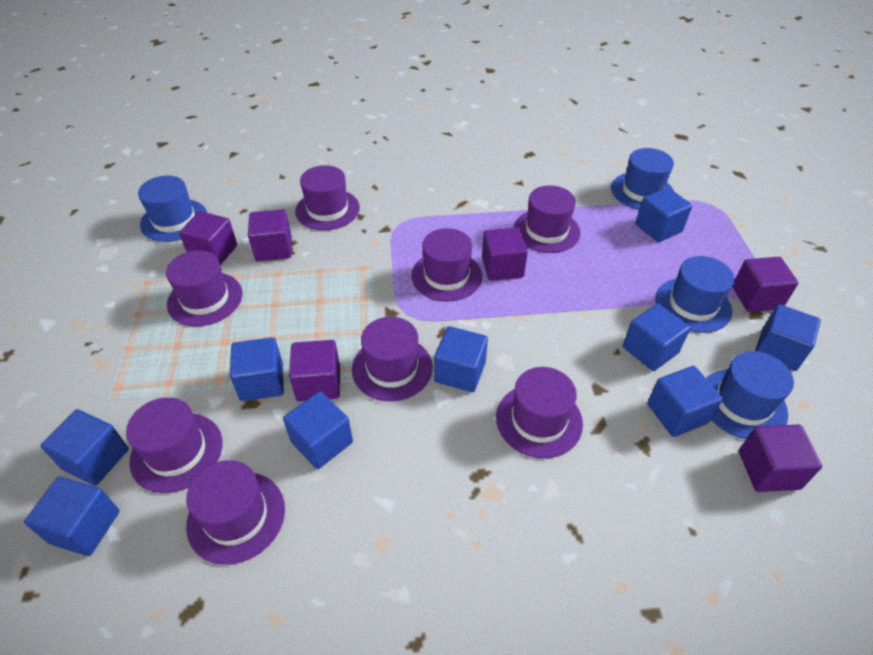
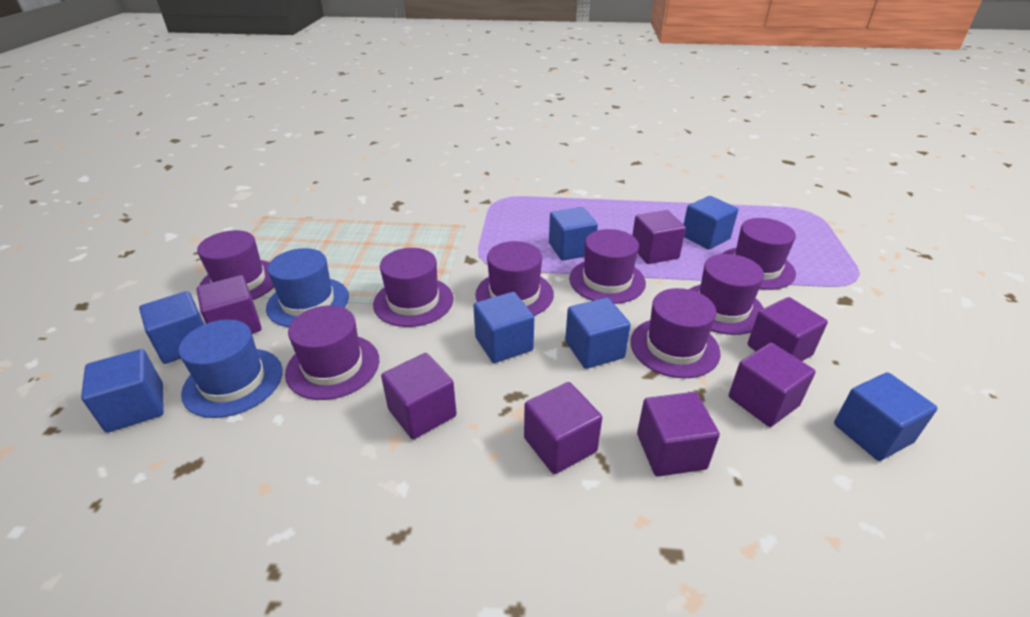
blue cube: [24,477,120,556] [41,409,128,486] [230,337,284,401] [283,391,353,469] [434,326,488,392] [623,303,691,371] [635,188,692,242] [647,366,723,437] [755,304,821,371] = 9 -> [81,349,164,433] [139,291,204,364] [473,292,534,363] [549,207,598,261] [565,297,631,369] [683,196,738,250] [834,372,938,461] = 7
blue hat: [138,175,207,242] [611,148,674,210] [655,256,734,333] [706,351,794,439] = 4 -> [179,319,283,418] [266,248,349,327] = 2
purple cube: [179,211,237,265] [248,209,291,261] [289,340,340,402] [482,227,528,281] [732,257,798,312] [739,425,822,492] = 6 -> [196,275,262,334] [381,353,457,439] [524,382,602,474] [632,210,686,264] [637,392,720,477] [729,343,816,427] [748,297,828,361] = 7

